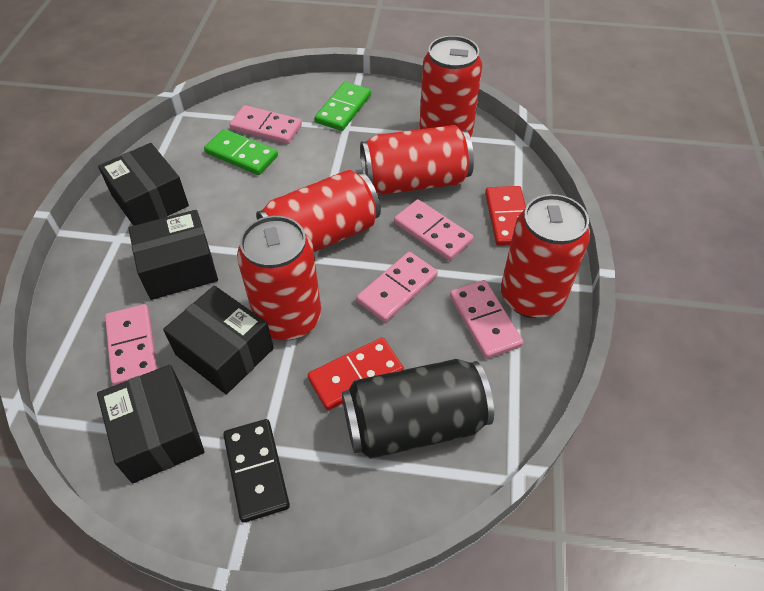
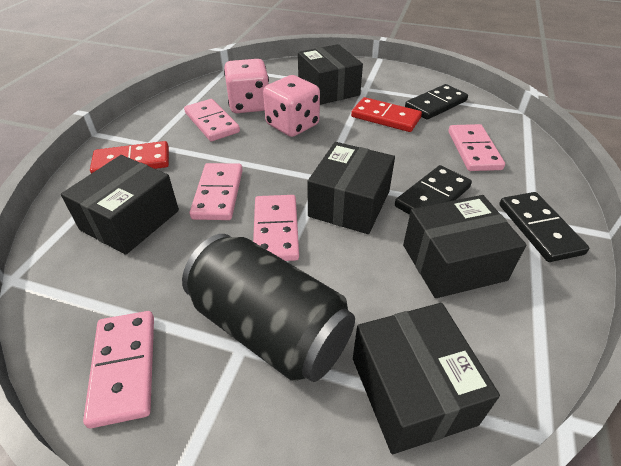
black box: [97,365,205,484] [98,143,189,226] [128,210,218,300] [163,286,274,394] = 4 -> [61,155,179,255] [298,44,363,105] [308,142,395,234] [353,303,500,454] [403,195,526,298] = 5
black domino: [223,419,290,523] = 1 -> [395,165,472,215] [405,84,468,120] [499,192,589,262] = 3
green domino: [204,129,278,175] [315,82,371,131] = 2 -> none = 0
pink dice: none = 0 -> [224,59,269,113] [263,75,320,137] = 2
red can: [237,216,321,340] [256,170,381,252] [360,125,474,195] [419,36,482,137] [501,194,590,318] = 5 -> none = 0

